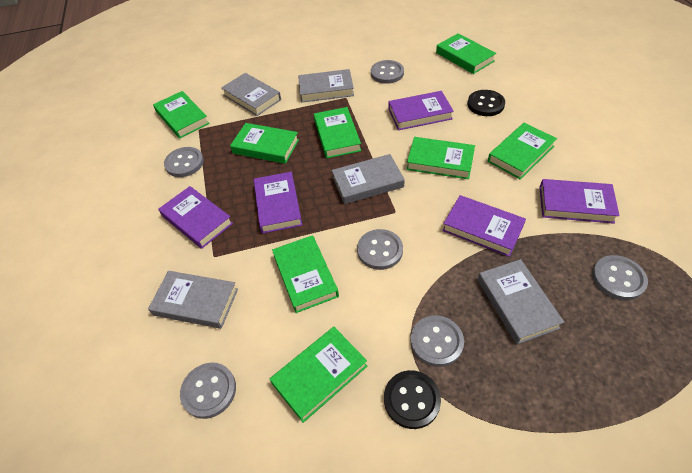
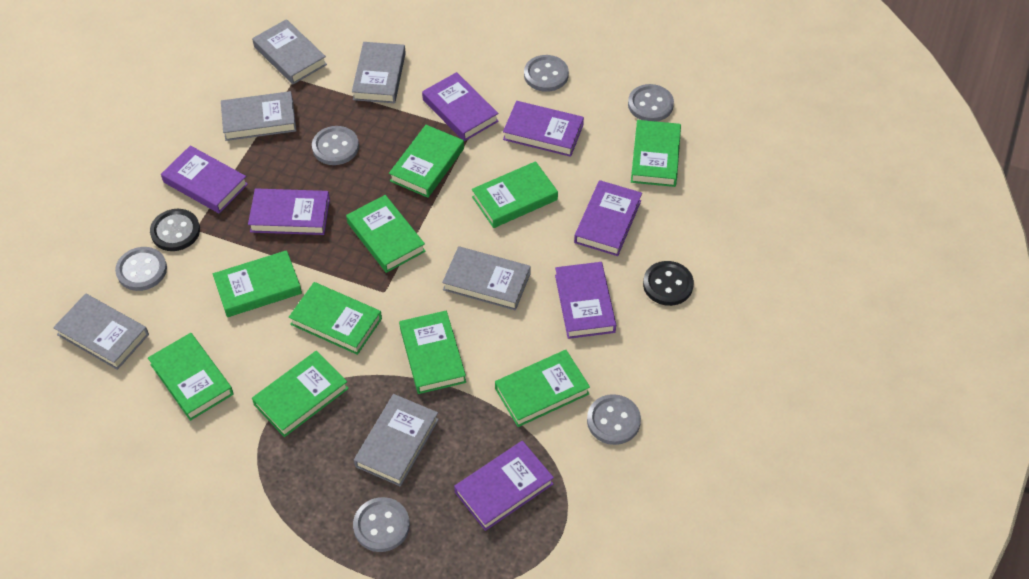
green book: [153,91,210,139] [230,123,299,164] [270,327,367,423] [272,235,339,313] [314,107,361,159] [407,137,475,179] [436,33,496,74] [488,123,557,180] = 8 -> [148,333,234,421] [213,250,302,317] [252,351,349,437] [289,282,382,355] [346,195,426,273] [389,125,464,198] [399,311,466,394] [472,161,558,228] [495,350,590,427] [631,120,681,187] = 10
grey book: [148,271,238,329] [221,73,281,116] [298,69,354,102] [332,154,405,204] [478,259,564,344] = 5 -> [53,293,149,370] [221,91,296,141] [252,19,327,84] [352,42,406,103] [354,394,439,486] [442,246,531,310] = 6
purple book: [158,186,233,249] [254,172,302,234] [388,91,454,130] [442,195,526,257] [539,179,620,224] = 5 -> [161,145,248,213] [248,188,330,235] [422,72,499,141] [454,441,554,531] [503,101,584,157] [555,262,616,339] [574,180,642,256] = 7

